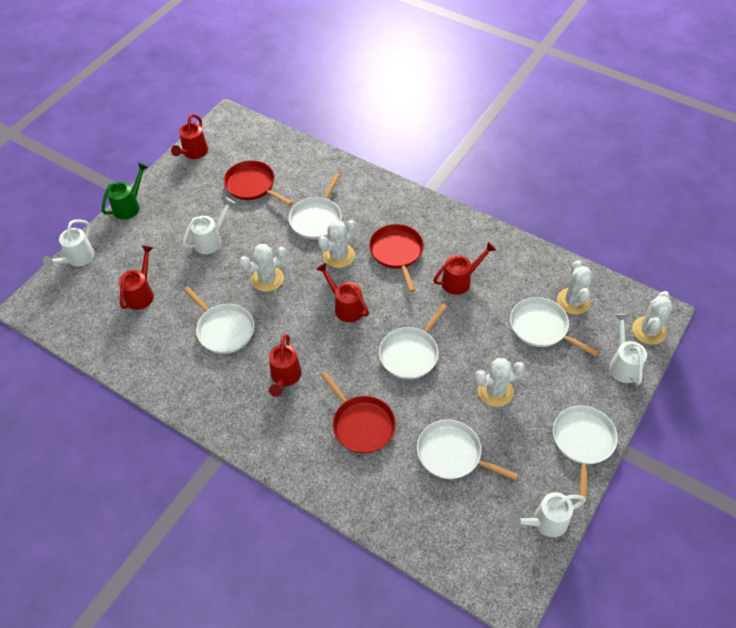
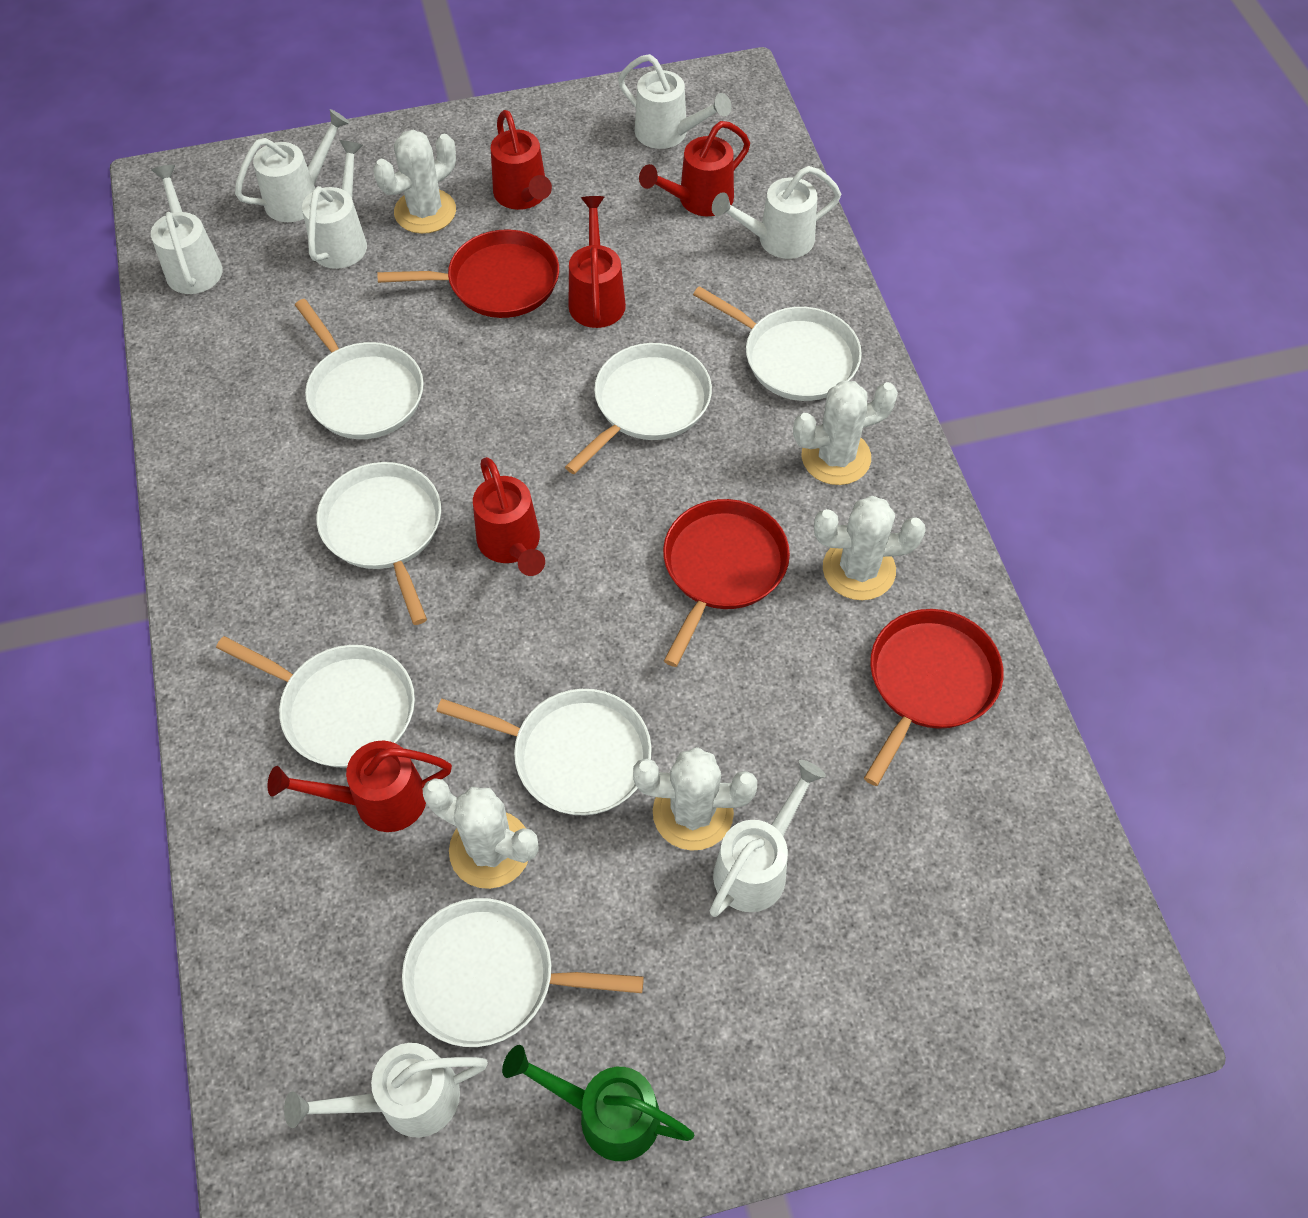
white pan: [183,286,255,354] [289,173,342,240] [379,304,447,379] [417,419,519,480] [510,297,599,357] [553,405,618,501] = 6 -> [216,636,415,767] [295,299,424,439] [317,462,441,625] [402,898,644,1047] [436,689,652,816] [565,343,712,474] [693,286,862,401] = 7
white watering can: [43,219,95,268] [182,197,235,254] [509,492,586,537] [609,313,647,385] = 4 -> [151,165,223,294] [235,109,350,222] [284,1043,488,1138] [302,140,367,269] [618,54,731,149] [710,760,826,917] [712,166,841,259] = 7

